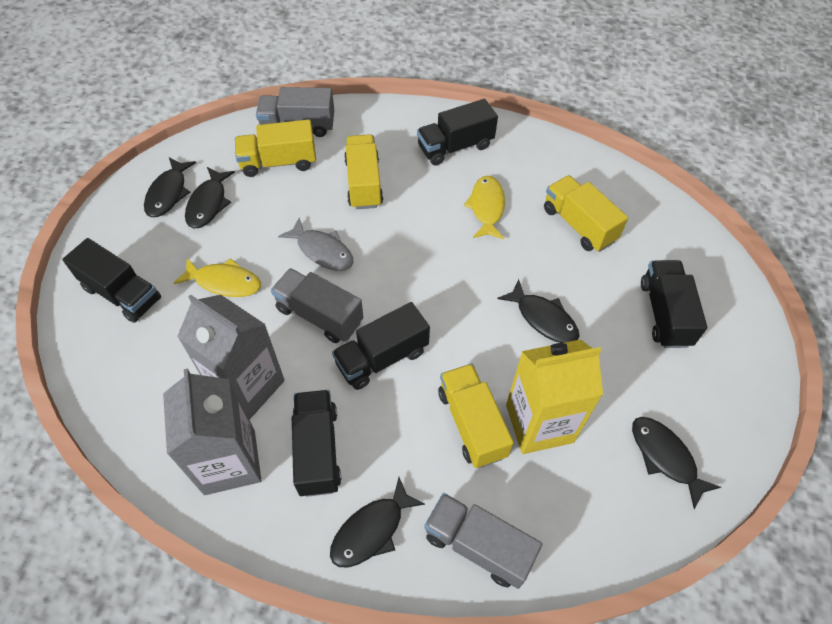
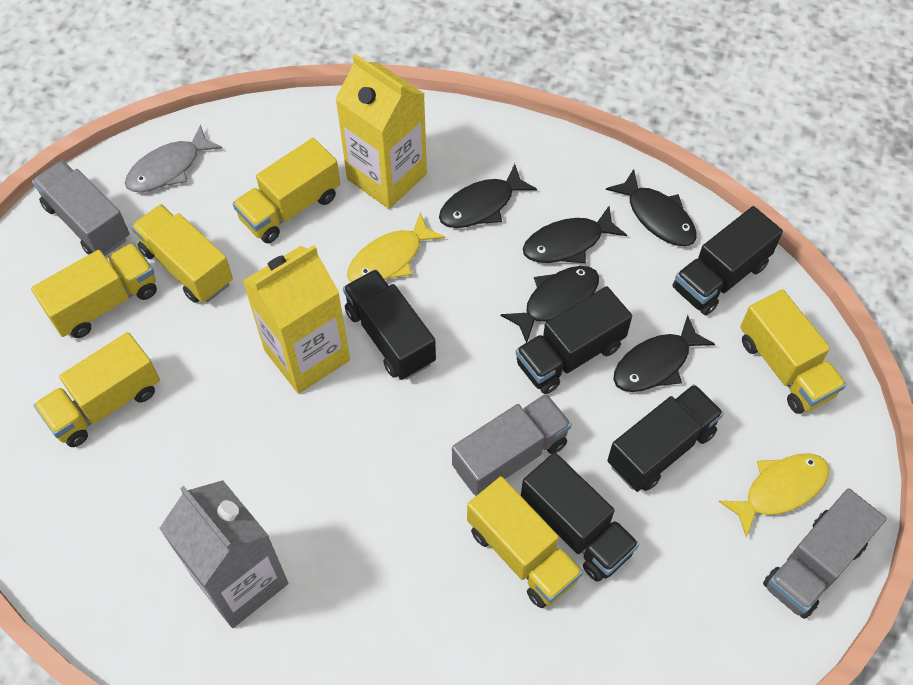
grey carton: [163,369,261,495] [177,295,285,420] = 2 -> [159,480,288,628] = 1
yellow carton: [506,339,603,454] = 1 -> [243,245,350,394] [336,54,427,209] = 2
yellow truck: [235,119,316,177] [344,134,383,209] [438,364,514,468] [544,175,628,252] = 4 -> [31,243,157,338] [34,332,160,447] [131,204,233,303] [233,138,340,244] [467,476,583,608] [740,289,846,414] = 6

